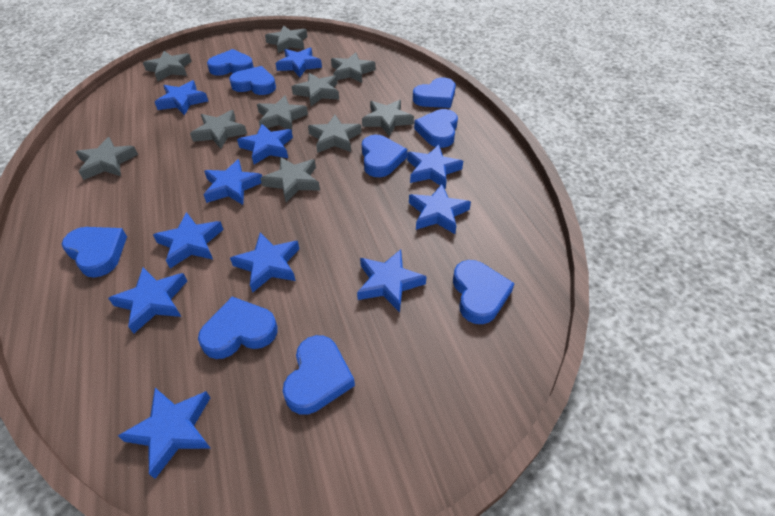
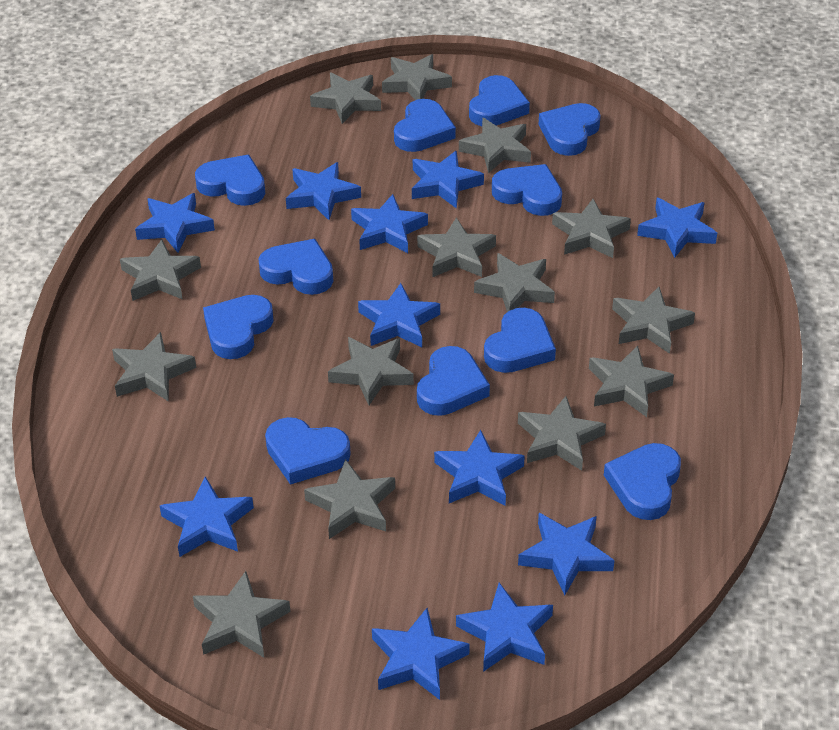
blue heart: [62,227,127,278] [198,297,278,359] [207,49,254,76] [229,66,276,95] [283,335,355,415] [362,135,407,177] [413,77,456,108] [414,109,458,148] [453,260,515,324] = 9 -> [195,155,265,206] [203,295,274,359] [259,239,333,295] [265,417,351,485] [394,99,456,152] [417,346,490,416] [469,75,530,126] [484,308,556,373] [492,164,562,216] [538,103,601,156] [604,443,681,520] = 11
grey star: [76,137,138,180] [143,51,192,81] [190,110,247,149] [257,95,308,130] [260,157,320,202] [265,25,307,53] [292,73,339,106] [308,115,361,153] [331,52,376,83] [362,100,414,137] = 10 -> [112,332,196,402] [120,239,201,301] [193,571,291,658] [304,459,395,539] [310,73,381,124] [328,337,414,405] [382,54,452,100] [417,217,496,277] [459,118,531,173] [474,253,555,312] [518,396,606,471] [552,199,631,258] [589,346,674,417] [612,287,695,354] = 14

